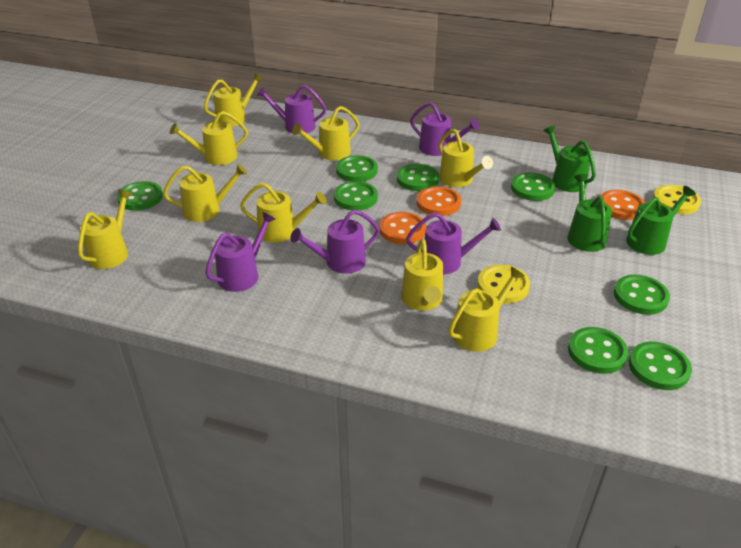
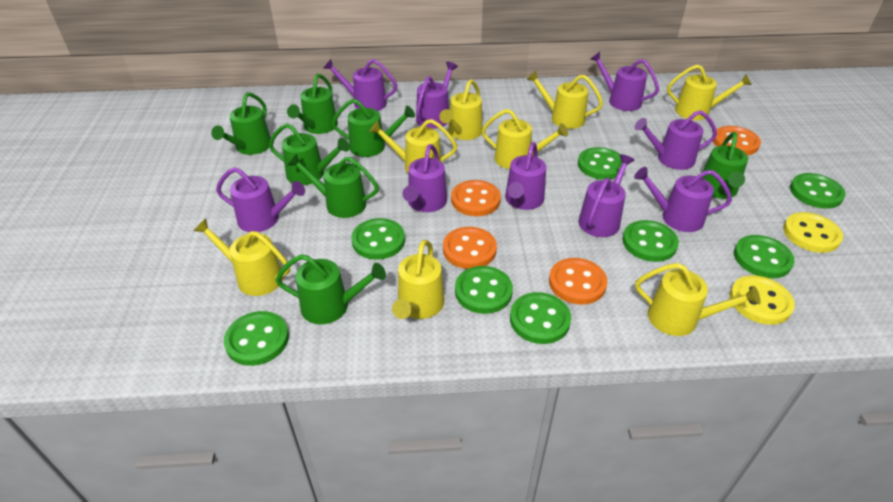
green watering can: [543,125,596,192] [567,174,612,252] [626,186,696,255] = 3 -> [211,92,271,155] [269,123,350,185] [276,254,386,324] [287,74,338,134] [287,153,379,218] [332,99,415,157] [702,132,748,199] = 7
orange button: [380,212,426,244] [417,186,461,216] [601,190,645,220] = 3 -> [443,227,497,269] [451,180,501,216] [549,258,607,305] [713,126,761,155] = 4
purple watering can: [205,212,275,292] [257,85,326,134] [290,209,380,274] [406,213,501,274] [410,102,479,156] = 5 -> [216,167,305,232] [324,59,398,111] [403,144,447,212] [416,62,458,129] [505,142,546,210] [578,154,635,237] [591,52,659,111] [634,167,732,232] [635,110,717,170] = 9
yellow watering can: [78,189,132,269] [163,164,248,222] [170,111,248,165] [204,73,263,127] [240,183,327,243] [292,106,360,160] [401,239,443,311] [439,129,493,187] [448,267,525,352] = 9 -> [194,219,290,296] [369,119,457,174] [392,240,444,319] [439,79,482,140] [482,109,568,169] [527,71,603,129] [635,263,761,336] [667,65,752,120] = 8

